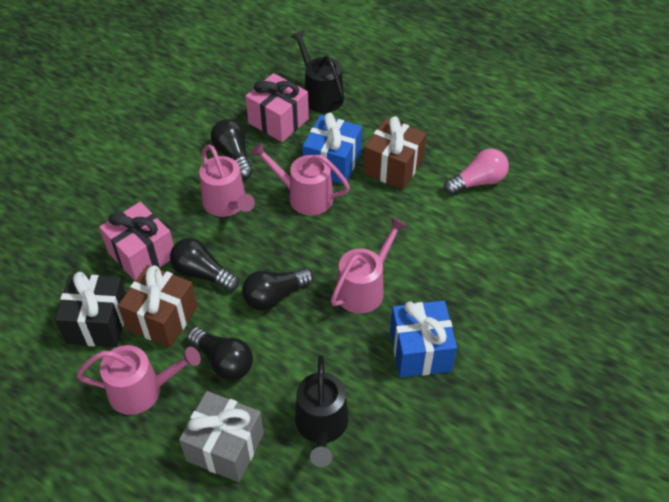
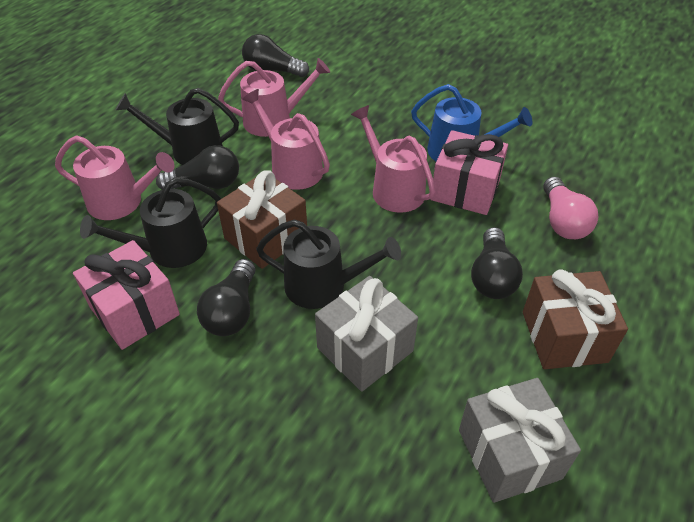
black gift: [55,272,126,347] = 1 -> none = 0
black watering can: [291,31,344,113] [295,355,348,467] = 2 -> [80,177,221,268] [116,88,239,165] [256,219,401,309] = 3
blue gift: [303,113,362,184] [390,301,457,378] = 2 -> none = 0
blue watering can: none = 0 -> [411,84,532,161] = 1
grey gift: [179,391,264,482] = 1 -> [315,276,418,392] [459,378,581,503] = 2

